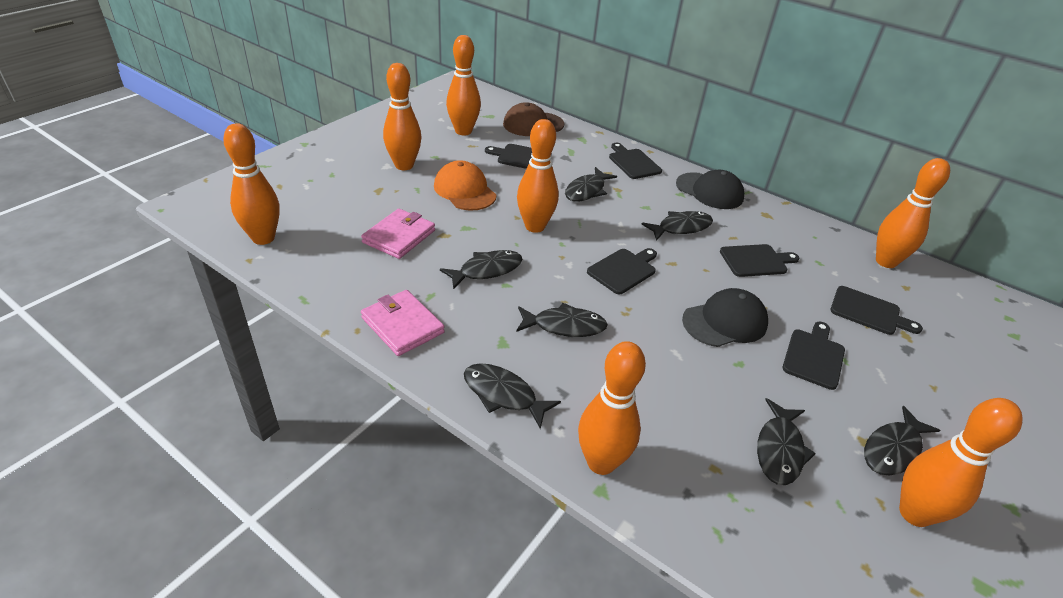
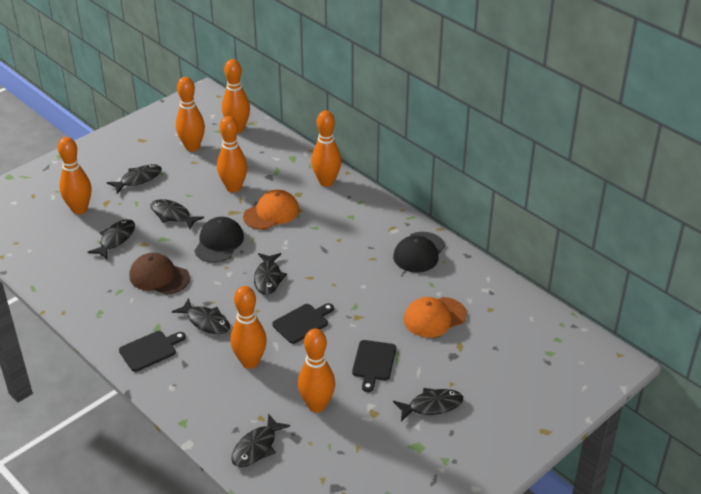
black cutting board: [485,144,552,169] [587,248,657,294] [609,143,662,179] [720,244,799,277] [782,322,845,390] [830,286,923,335] = 6 -> [119,331,186,372] [272,303,334,344] [352,340,396,392] = 3
orange cap: [434,160,496,210] = 1 -> [243,190,299,230] [404,297,467,338] = 2
pink wallet: [361,209,435,259] [361,290,445,356] = 2 -> none = 0

